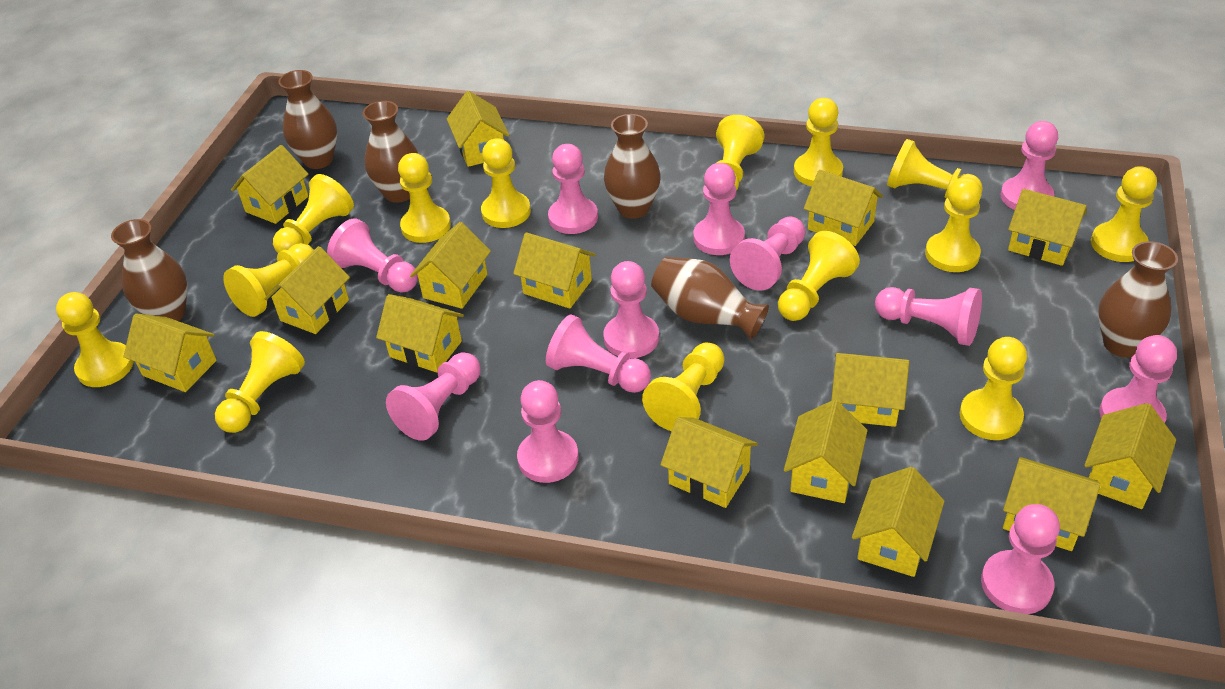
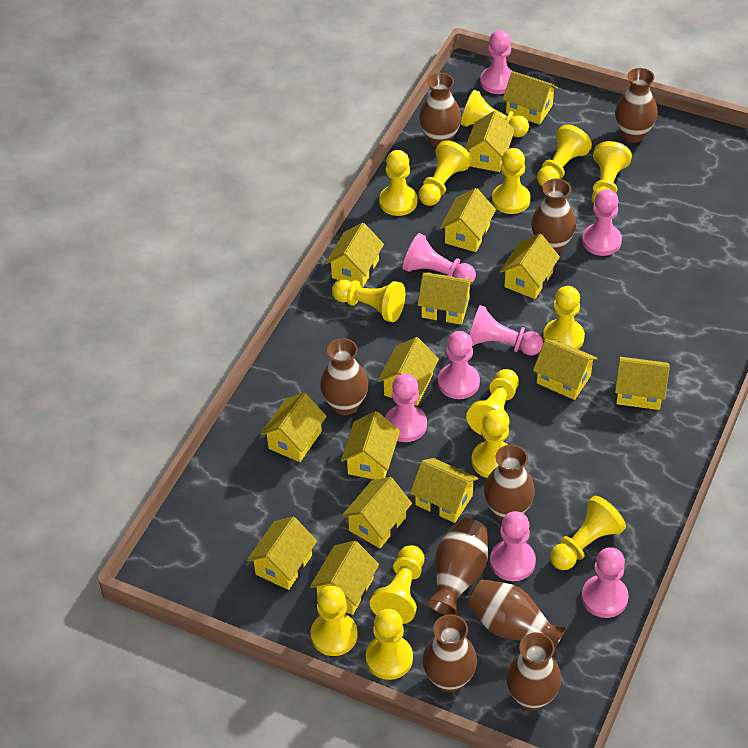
brown vase: [111,219,188,321] [278,70,337,169] [363,101,418,203] [604,114,661,219] [651,257,769,340] [1098,241,1178,357] = 6 -> [320,338,368,415] [419,73,461,147] [422,614,477,692] [427,518,488,615] [467,579,567,648] [484,445,535,521] [506,632,561,711] [531,178,576,254] [615,68,658,143] = 9
pink pawn: [327,218,418,292] [386,352,481,441] [517,380,579,483] [546,314,651,393] [548,144,598,234] [604,261,659,358] [694,163,745,255] [730,216,806,291] [875,287,982,346] [981,504,1060,614] [1001,121,1058,210] [1099,335,1177,423] = 12 -> [385,374,427,442] [403,233,476,285] [438,331,480,399] [469,305,543,356] [480,30,512,94] [490,511,536,581] [582,189,622,256] [582,547,629,618] = 8

